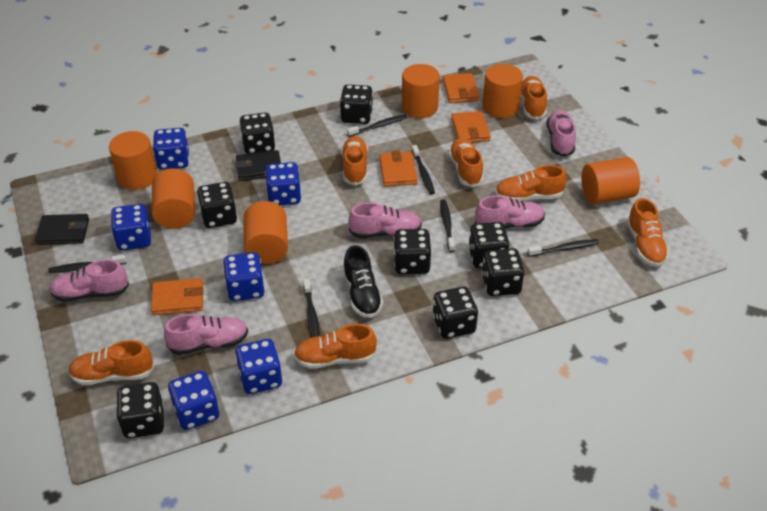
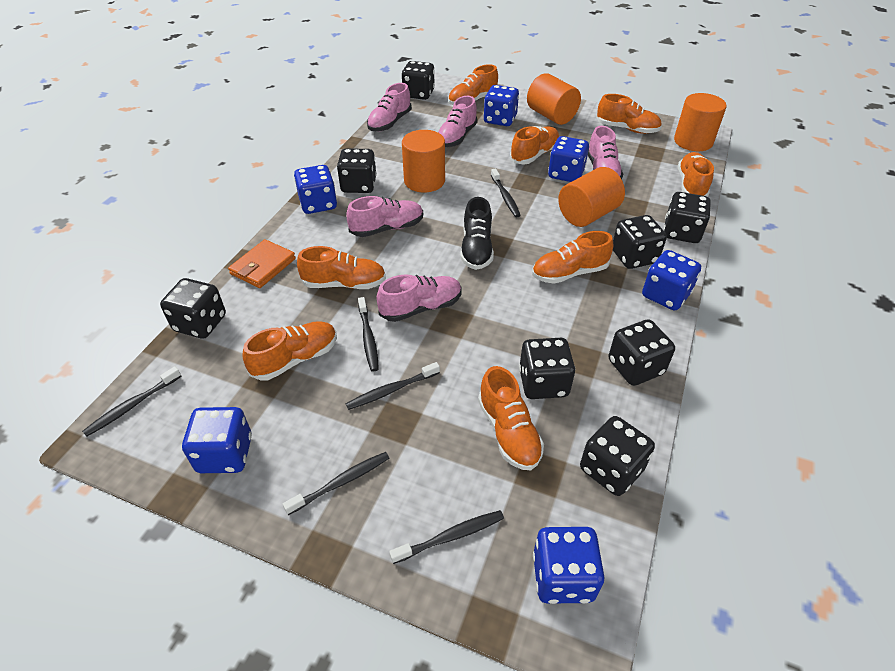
black wallet: [35,214,89,245] [235,150,281,181] = 2 -> none = 0
orange cylinder: [109,131,157,190] [152,168,195,229] [243,201,288,264] [402,64,440,118] [482,64,523,118] [581,157,640,204] = 6 -> [402,130,445,192] [527,73,581,125] [558,167,625,227] [674,93,727,151] = 4
orange shoe: [68,340,154,385] [294,324,377,369] [341,136,368,186] [448,138,484,187] [495,165,567,201] [521,76,547,120] [626,198,669,267] = 7 -> [242,321,337,381] [297,246,386,289] [448,64,498,105] [478,366,544,470] [510,126,559,164] [532,231,613,284] [596,94,662,134] [678,152,714,197] = 8
orange wallet: [151,278,203,315] [379,150,418,187] [443,73,480,103] [451,111,491,143] = 4 -> [228,239,296,288] = 1

